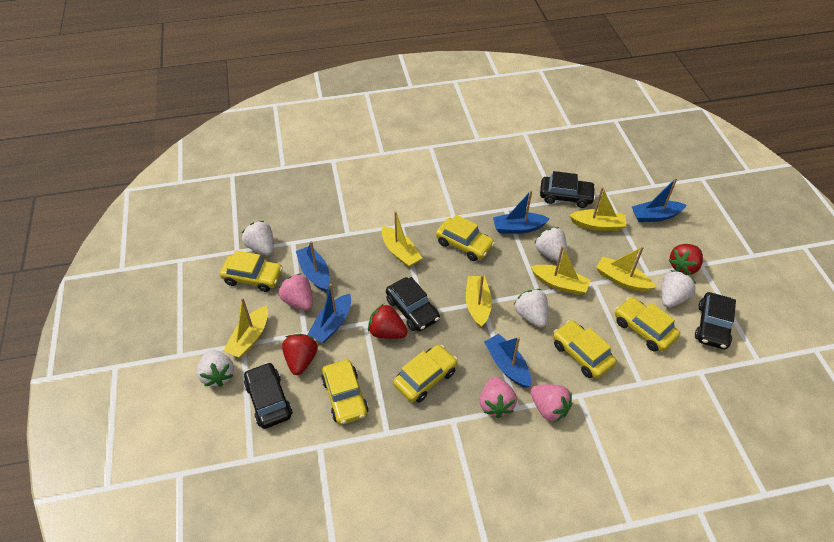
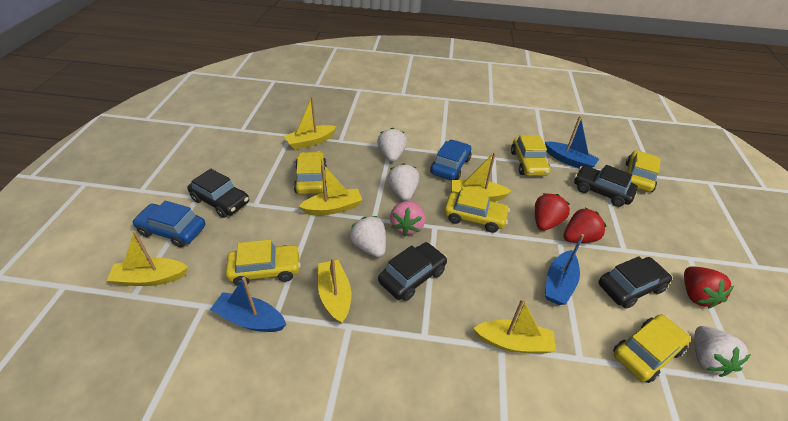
blue boat: [296,241,330,292] [307,284,351,343] [484,334,531,388] [493,190,550,234] [632,178,687,222] = 5 -> [210,277,286,332] [545,116,599,168] [545,234,584,305] = 3
blue car: none = 0 -> [132,201,205,247] [430,140,471,180] = 2
pink strawberry: [279,273,313,311] [480,377,517,418] [530,385,572,423] = 3 -> [390,201,425,236] = 1
white strawberry: [196,349,234,387] [242,221,274,256] [514,289,548,328] [534,227,567,263] [661,270,696,308] = 5 -> [349,216,386,257] [377,128,407,162] [387,163,419,201] [694,326,751,377] = 4

